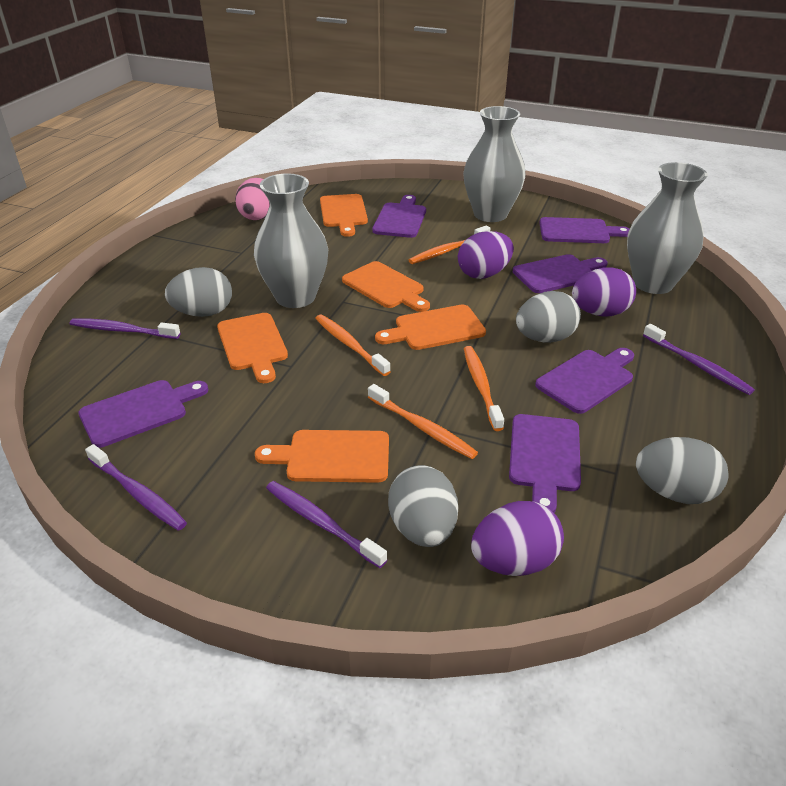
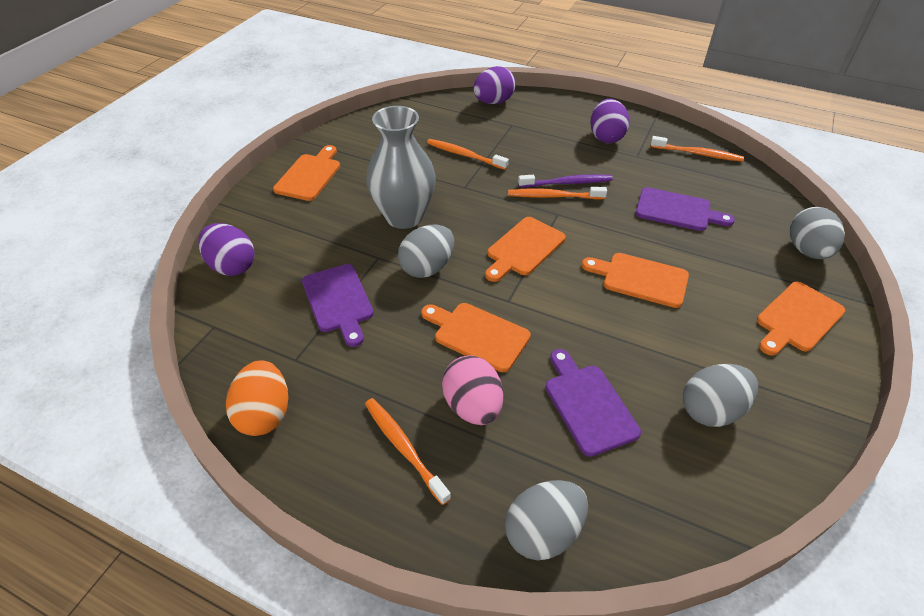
grey vase: [254,174,328,308] [463,106,526,222] [627,162,708,294] = 3 -> [366,106,436,229] = 1
orange egg: none = 0 -> [226,360,288,436] = 1
purple cutting board: [78,380,208,448] [372,195,426,238] [509,414,581,513] [513,254,608,293] [535,348,634,414] [539,217,630,243] = 6 -> [302,264,373,347] [546,349,641,457] [636,187,735,231] = 3
purple toothbrush: [70,318,180,339] [85,444,187,531] [266,481,387,568] [643,324,755,395] = 4 -> [518,174,613,188] = 1

